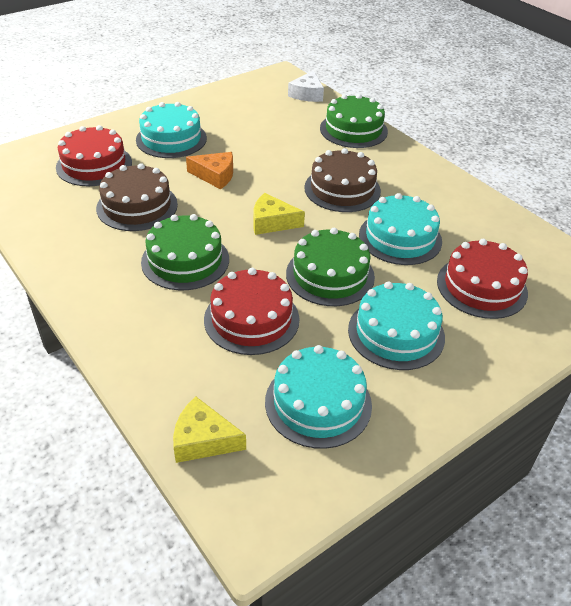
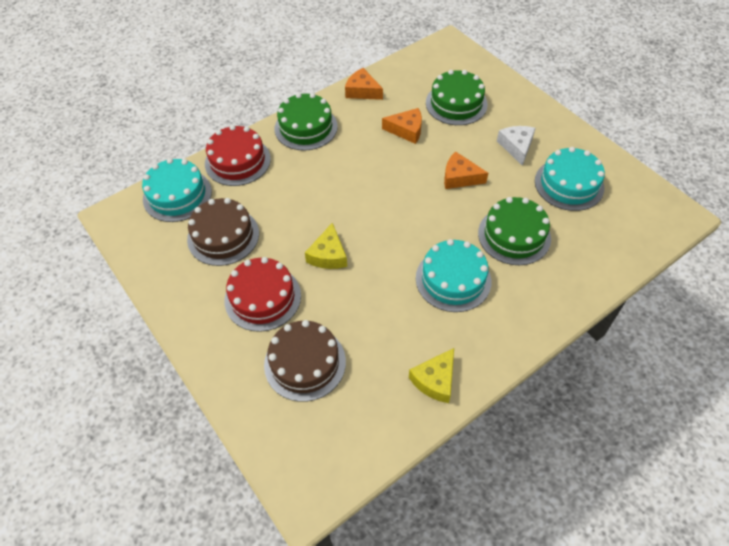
orange cheese: [186,152,233,190] = 1 -> [345,68,383,100] [382,108,422,144] [444,152,488,189] = 3
red cake: [56,125,132,186] [204,268,299,355] [437,239,528,319] = 3 -> [205,125,271,186] [224,257,301,332] = 2
turquoise cake: [136,102,207,158] [265,345,372,449] [348,282,445,370] [359,193,442,265] = 4 -> [142,158,212,222] [416,239,491,312] [535,147,605,211] = 3

